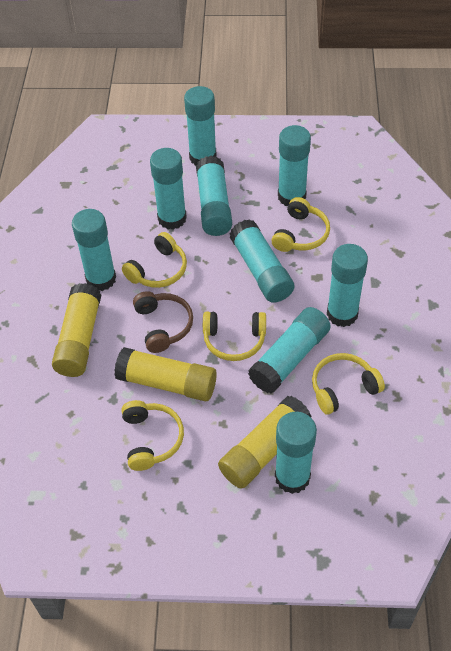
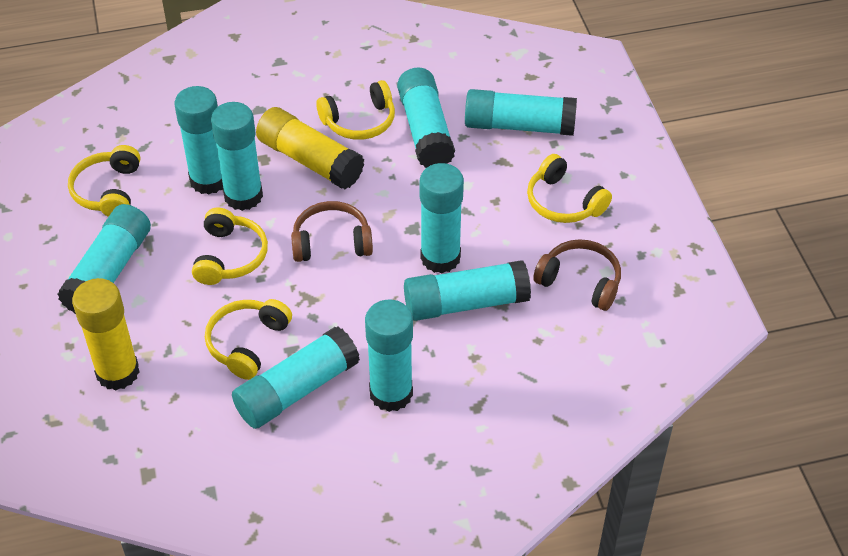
brown headphones: [133,291,193,353] = 1 -> [291,201,373,262] [533,239,621,311] = 2
yellow glue stick: [52,283,101,377] [114,347,217,401] [218,396,312,489] = 3 -> [72,278,140,390] [256,107,364,189] = 2

